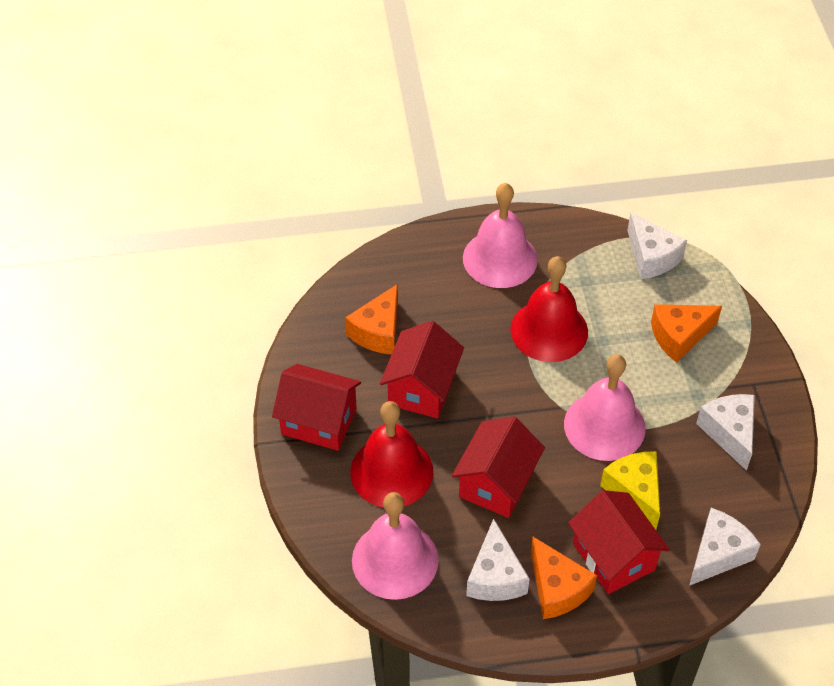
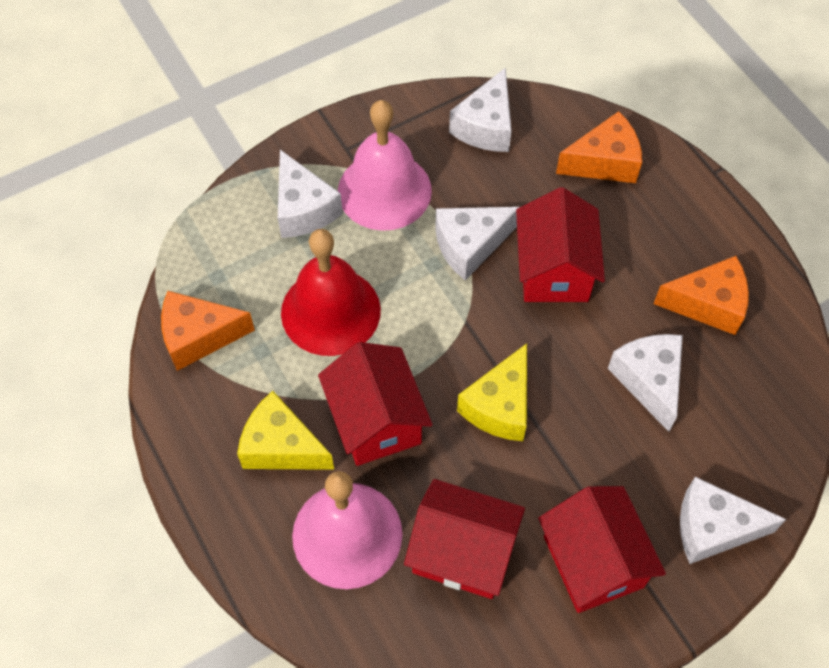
pink bell: [352,492,439,600] [463,183,538,288] [564,354,646,461] = 3 -> [292,471,402,589] [338,100,432,231] = 2
red bell: [350,401,433,507] [510,256,588,362] = 2 -> [281,229,381,356] = 1
white cheese: [466,518,530,601] [627,212,687,279] [689,508,761,586] [696,394,755,471] = 4 -> [278,150,343,238] [435,207,520,280] [449,67,512,152] [608,334,683,432] [680,477,786,564] = 5
yellow cheese: [600,451,660,529] = 1 -> [237,391,334,470] [457,343,527,441] = 2

